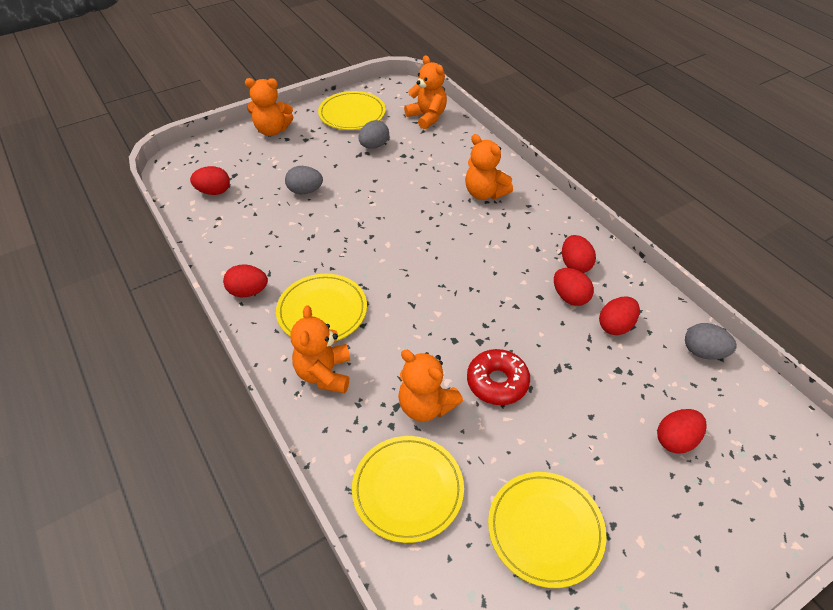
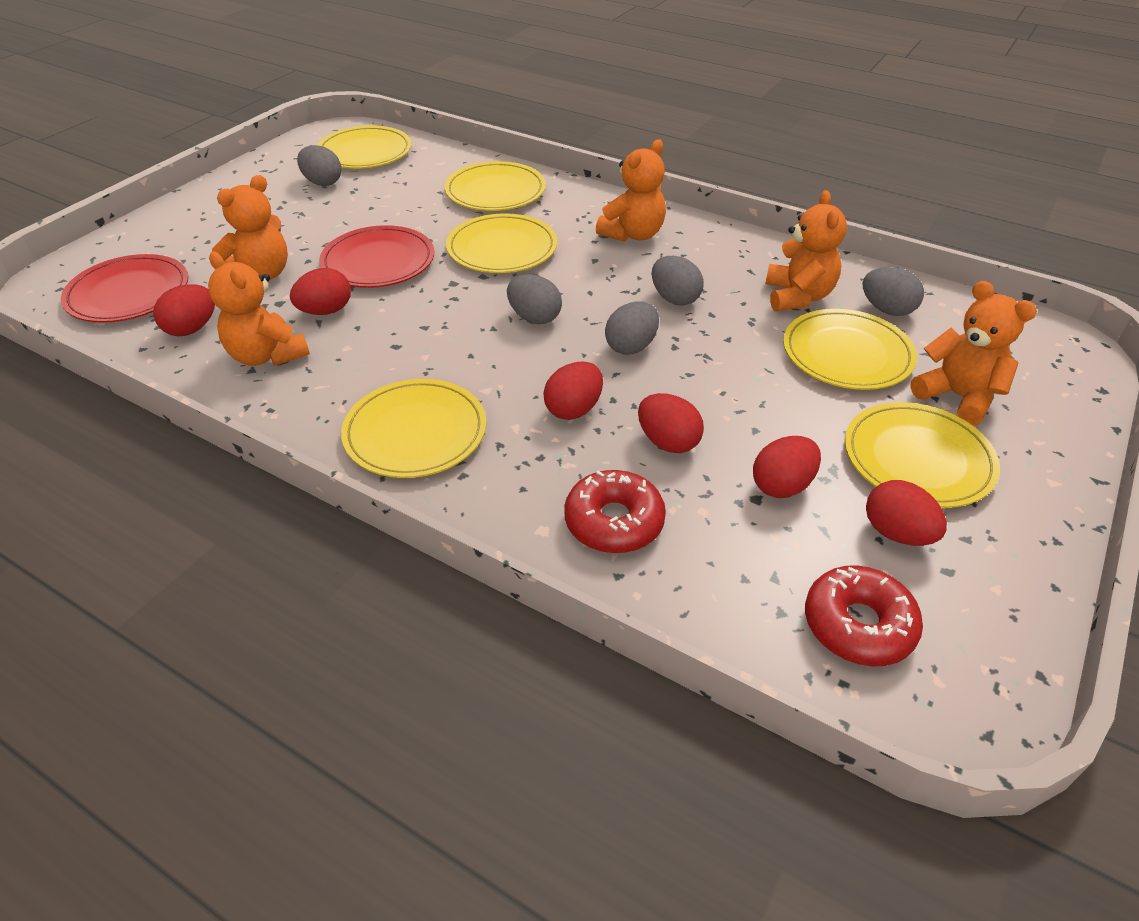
grey egg: [285,166,323,194] [359,120,389,149] [685,323,737,360] = 3 -> [297,145,342,186] [507,274,562,324] [605,302,659,355] [652,256,704,305] [863,267,924,316] = 5
red donut: [467,349,530,405] = 1 -> [564,470,666,553] [805,565,923,666] = 2
red plate: none = 0 -> [61,254,188,323] [319,225,434,288] = 2
yellow plate: [276,274,367,341] [318,91,386,130] [352,436,464,543] [488,472,606,588] = 4 -> [318,126,412,169] [341,379,486,478] [445,161,546,211] [446,213,557,273] [783,309,917,390] [845,402,1000,508] = 6

